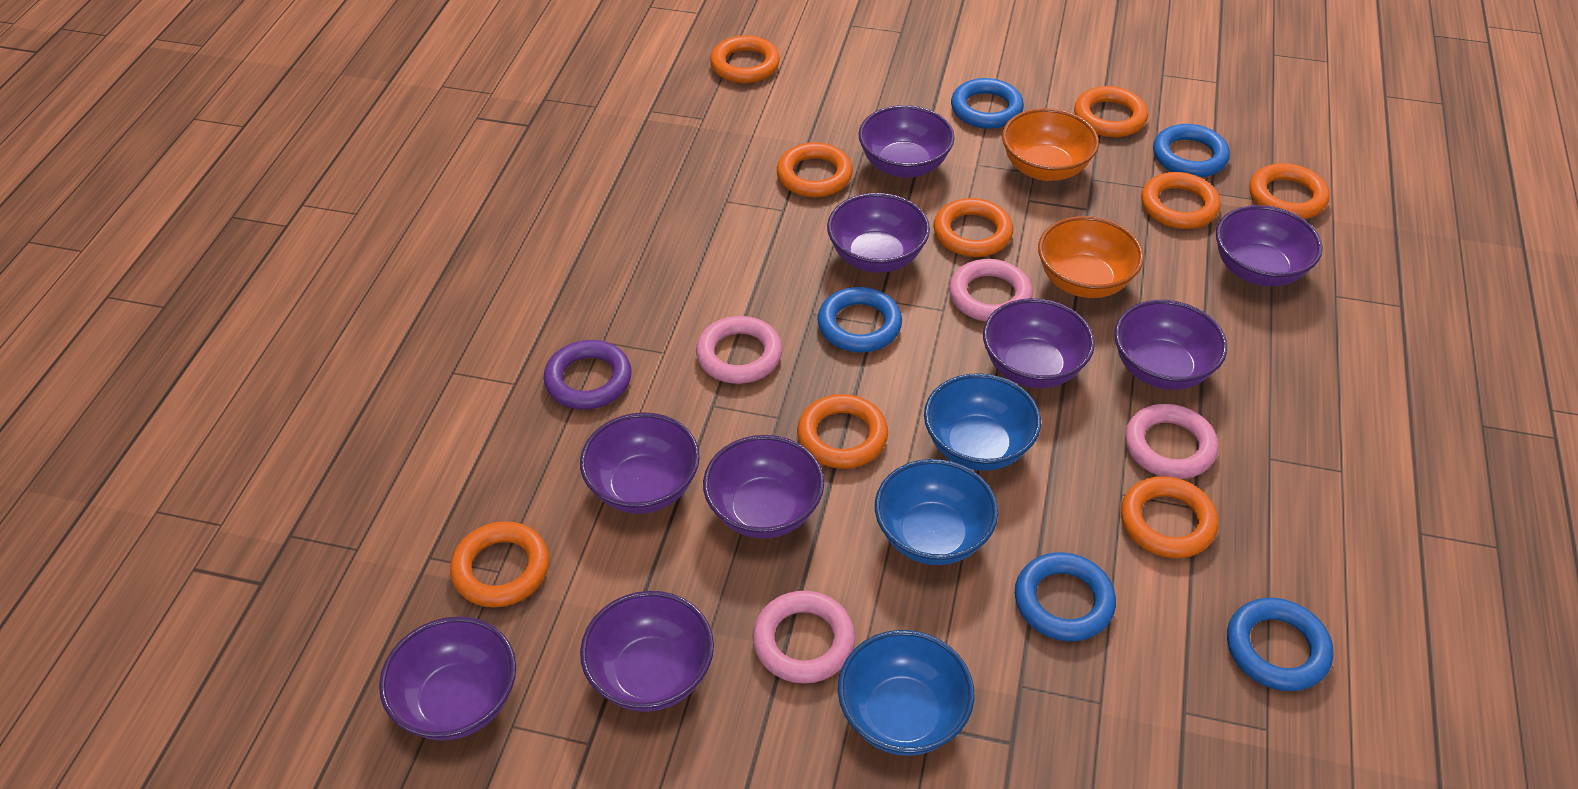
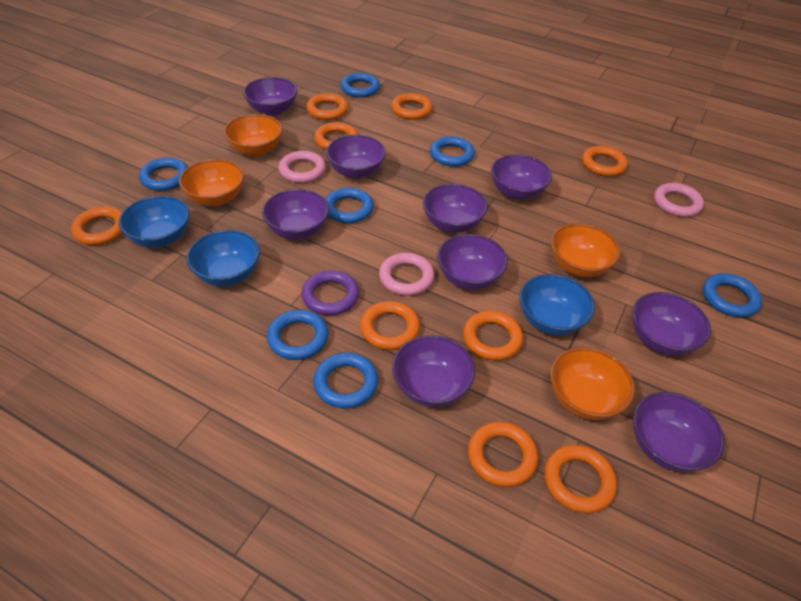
blue ring: [817,287,902,352] [951,78,1024,129] [1015,552,1116,641] [1153,124,1230,177] [1227,598,1333,691] = 5 -> [139,157,188,191] [267,310,328,360] [313,352,378,408] [325,187,374,223] [340,73,380,98] [430,136,475,167] [703,273,762,317] = 7
orange bowl: [1002,108,1099,181] [1038,216,1144,298] = 2 -> [179,159,244,206] [224,114,283,157] [550,347,635,420] [551,223,620,277] = 4
pink ring: [696,316,782,384] [753,591,855,684] [949,259,1033,321] [1125,404,1218,479] = 4 -> [279,151,326,183] [379,253,434,296] [654,183,704,217] = 3

